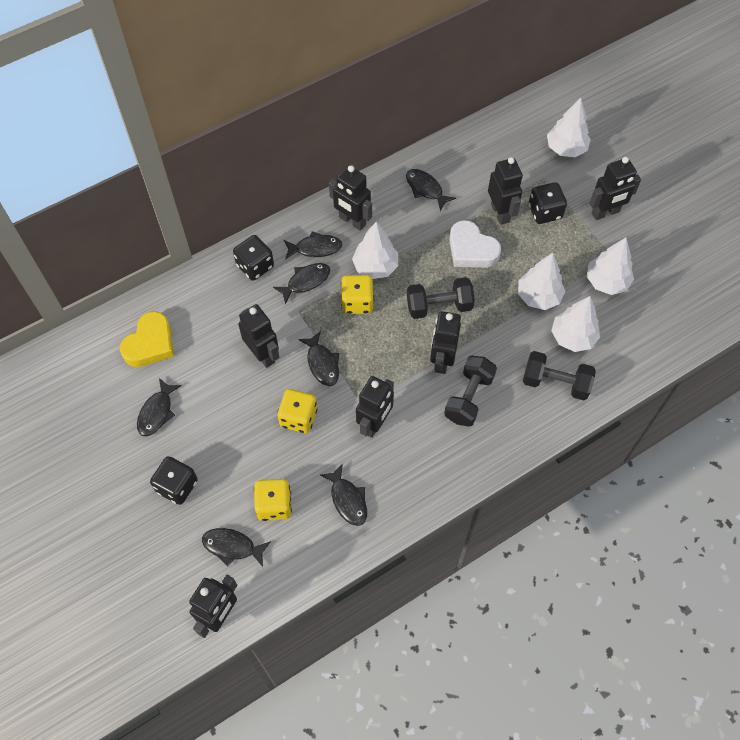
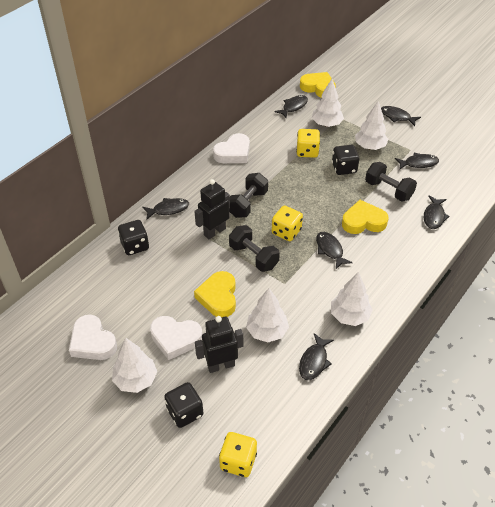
black robot: [189,575,237,638] [238,304,279,368] [329,165,372,231] [356,376,394,438] [430,311,461,374] [488,157,523,225] [589,157,641,220] = 7 -> [194,179,230,239] [195,316,243,373] = 2
white heart: [449,220,501,268] = 1 -> [69,315,117,360] [150,316,202,360] [213,133,250,163] = 3
yellow heart: [120,311,174,367] = 1 -> [194,271,236,317] [300,72,336,98] [342,200,389,234] = 3

